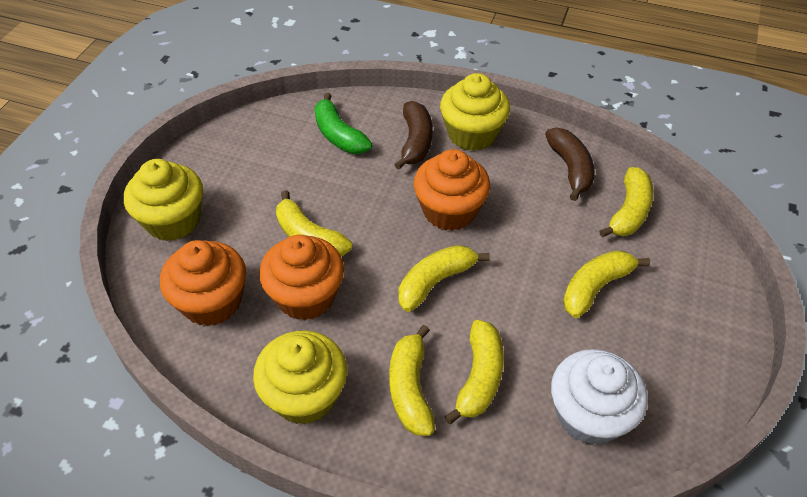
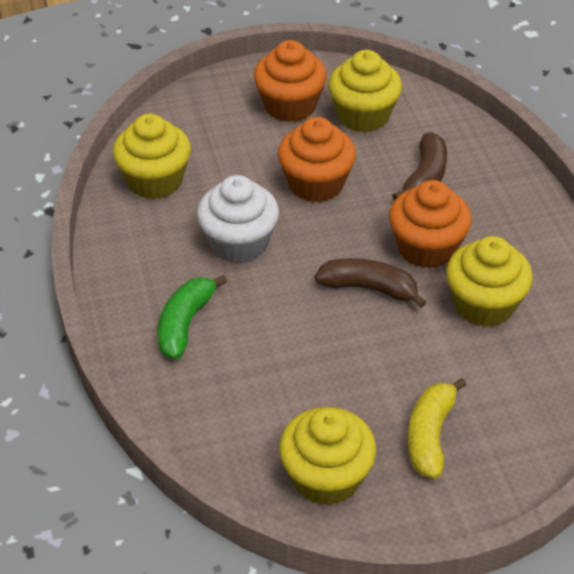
yellow banana: [276,190,352,256] [389,325,435,436] [399,245,490,312] [444,320,504,424] [563,250,650,318] [599,167,653,238] = 6 -> [408,378,467,479] = 1
yellow cupcake: [124,159,203,241] [253,330,347,425] [440,73,510,151] = 3 -> [113,114,191,199] [279,407,376,506] [328,50,402,132] [446,236,533,327] = 4

